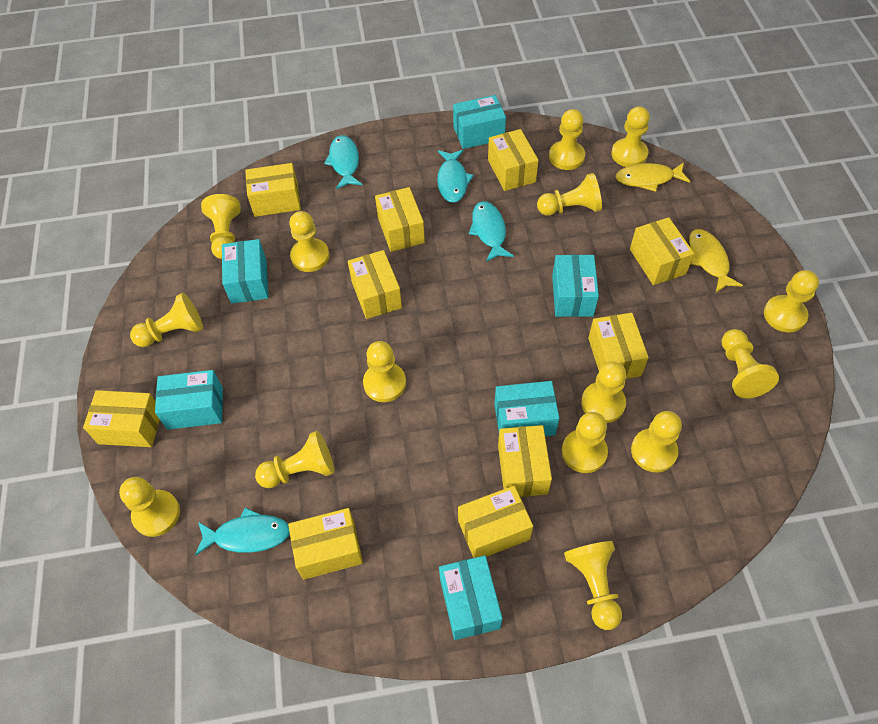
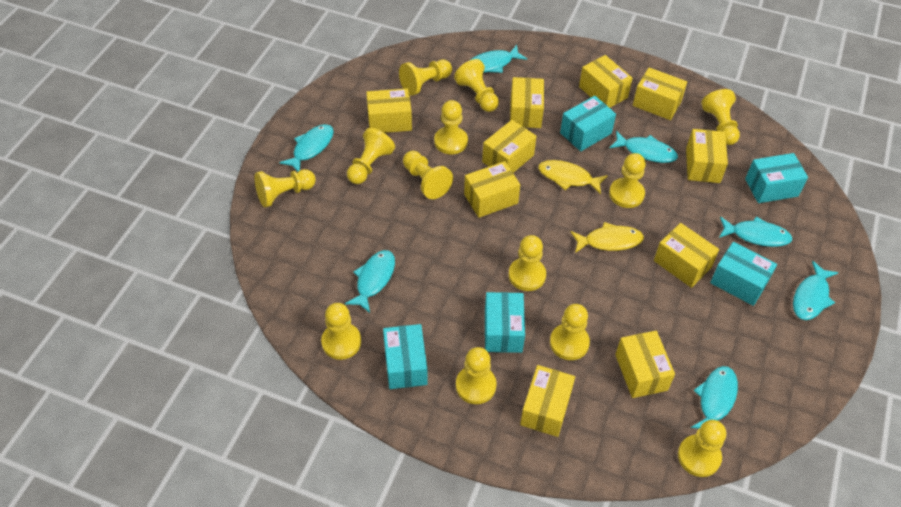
turquoise box: [155,370,223,430] [222,239,268,304] [439,556,502,640] [453,95,506,149] [494,381,559,436] [552,255,599,317] = 6 -> [383,324,428,389] [485,292,525,353] [560,96,616,151] [710,242,777,306] [745,153,808,203] = 5
turquoise fish: [195,508,290,556] [324,135,362,189] [437,150,474,203] [469,201,514,262] = 4 -> [279,124,334,172] [345,250,395,313] [471,45,527,73] [609,131,678,163] [691,366,738,429] [719,216,792,247] [793,261,839,320] = 7
yellow pawn: [119,477,180,537] [130,293,203,347] [201,194,241,259] [255,431,334,488] [289,211,329,272] [363,341,406,402] [537,173,602,216] [549,109,585,170] [562,412,608,473] [564,541,622,630] [581,361,626,423] [611,106,650,167] [631,411,682,473] [722,329,779,398] [764,270,819,332] = 15 -> [255,169,316,207] [321,303,361,360] [347,128,395,184] [399,60,452,96] [403,151,453,199] [434,100,468,154] [454,59,499,112] [456,347,496,404] [508,235,546,291] [550,304,590,360] [609,153,646,208] [678,420,726,477] [701,89,740,145] = 13

